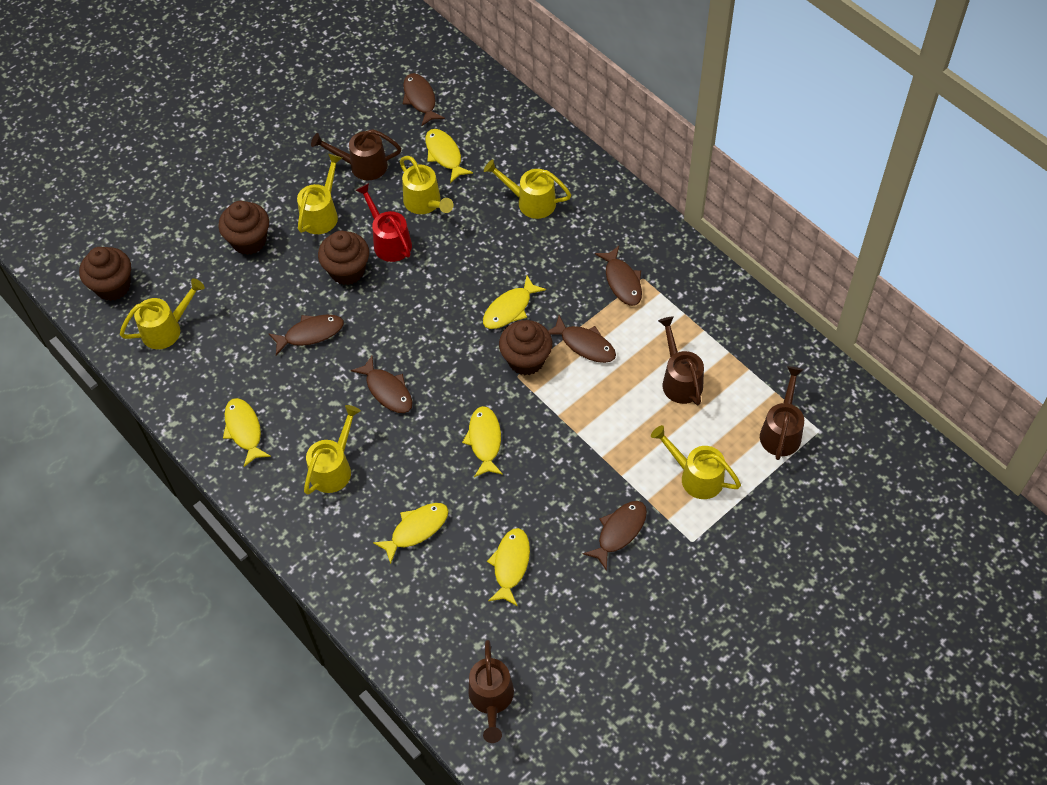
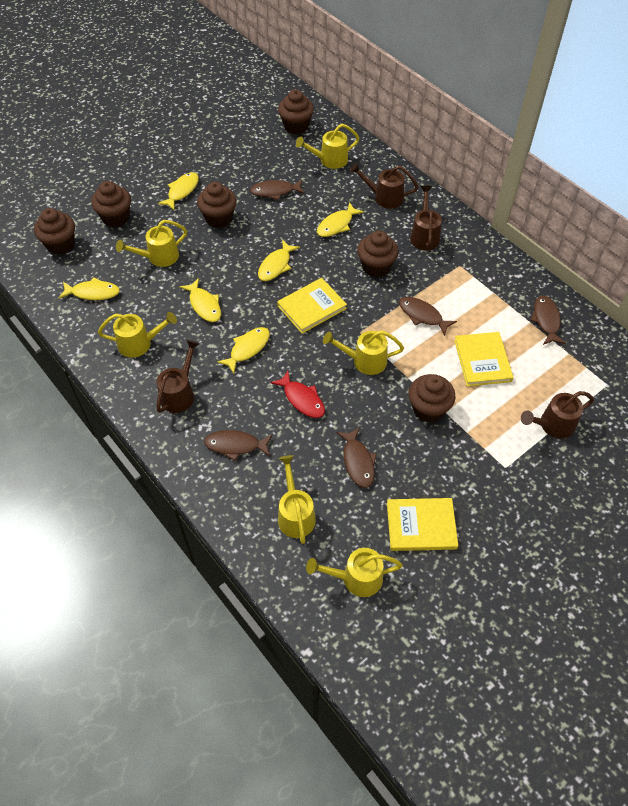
brown cupcake: [79,247,131,301] [218,201,269,255] [318,231,369,285] [499,320,552,375] = 4 -> [34,208,75,255] [91,181,131,227] [197,182,237,228] [278,89,314,134] [357,231,399,278] [408,374,456,423] = 6
brown fish: [268,315,344,355] [351,356,413,413] [403,73,445,126] [548,315,616,363] [583,501,647,571] [595,246,642,306] = 6 -> [204,430,272,461] [250,180,305,200] [336,427,377,488] [399,297,457,336] [530,296,566,345] = 5
red fish: none = 0 -> [271,371,325,418] = 1
red watering can: [356,183,412,262] = 1 -> none = 0
yellow book: none = 0 -> [277,278,347,334] [387,498,458,551] [454,332,514,386] = 3

